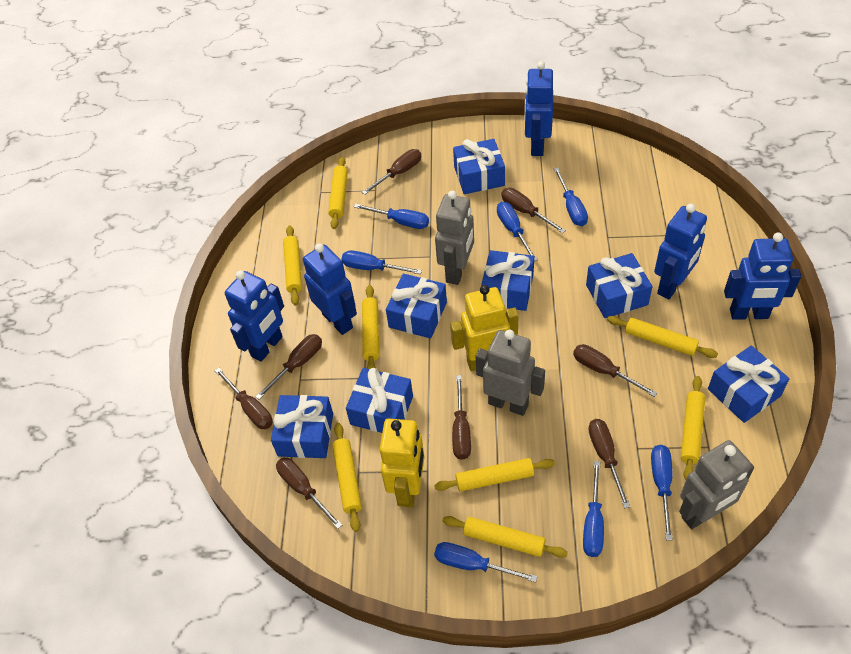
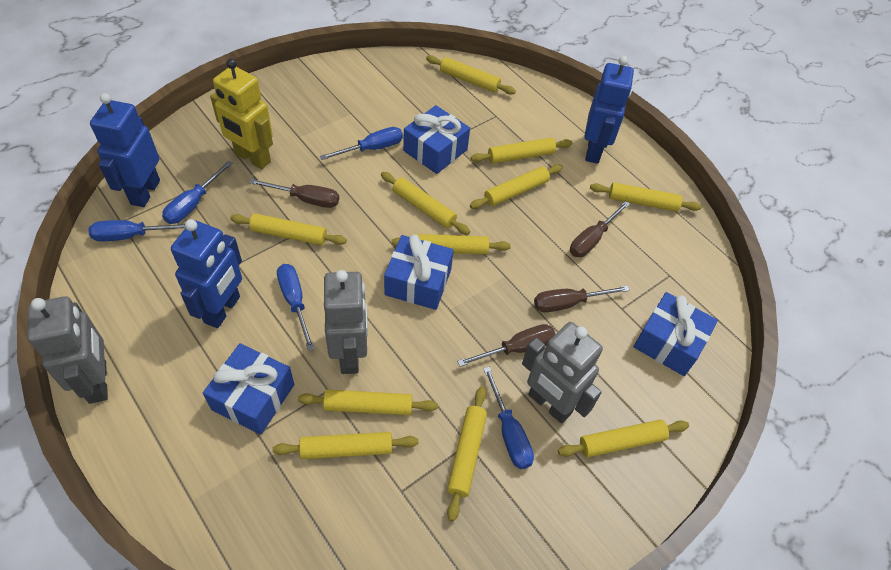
blue gift: [271,395,333,458] [346,368,413,433] [386,274,447,338] [453,139,505,194] [481,250,534,311] [586,253,653,318] [708,345,789,423] = 7 -> [203,343,294,435] [384,234,454,310] [403,105,470,174] [633,292,718,376] = 4
blue robot: [225,271,284,362] [303,243,357,335] [524,61,553,156] [654,204,707,299] [724,233,801,320] = 5 -> [90,93,160,207] [171,219,242,328] [585,56,634,164] = 3
blue screwdriver: [342,250,422,274] [354,203,429,229] [434,542,537,583] [497,202,538,261] [554,168,588,226] [583,461,604,557] [651,445,673,540] = 7 -> [88,220,185,242] [162,161,233,224] [277,264,315,351] [320,127,403,160] [483,367,534,469] = 5
brown screwdriver: [214,368,273,429] [255,334,322,400] [276,457,342,529] [362,149,421,195] [452,375,471,460] [501,188,566,233] [573,344,657,397] [588,419,630,508] = 8 -> [249,179,339,208] [457,324,555,367] [534,285,630,312] [570,201,630,257] = 4
yellow robot: [380,419,425,507] [450,285,519,371] = 2 -> [210,59,273,169] = 1
yellow rolling pin: [283,226,302,305] [328,157,348,229] [332,423,362,532] [362,285,379,369] [434,458,555,491] [443,516,568,558] [607,316,718,358] [681,376,705,480] = 8 -> [230,213,347,245] [272,432,418,459] [298,389,438,415] [381,172,470,235] [391,234,511,254] [426,55,516,95] [447,386,487,521] [470,164,563,209] [471,138,572,164] [558,420,689,457] [590,183,701,212] = 11

